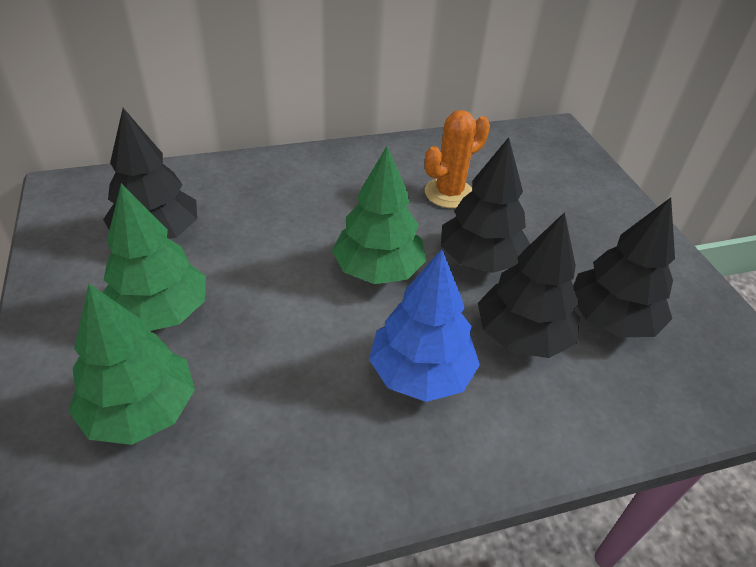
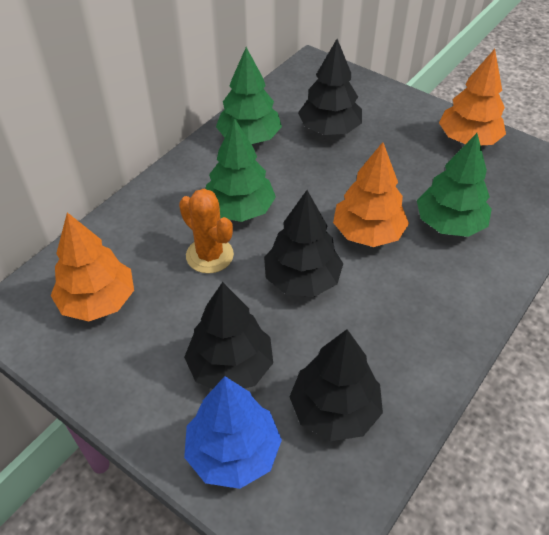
orange tree: none = 0 -> [50,212,134,321] [333,142,409,247] [439,49,506,145] = 3

